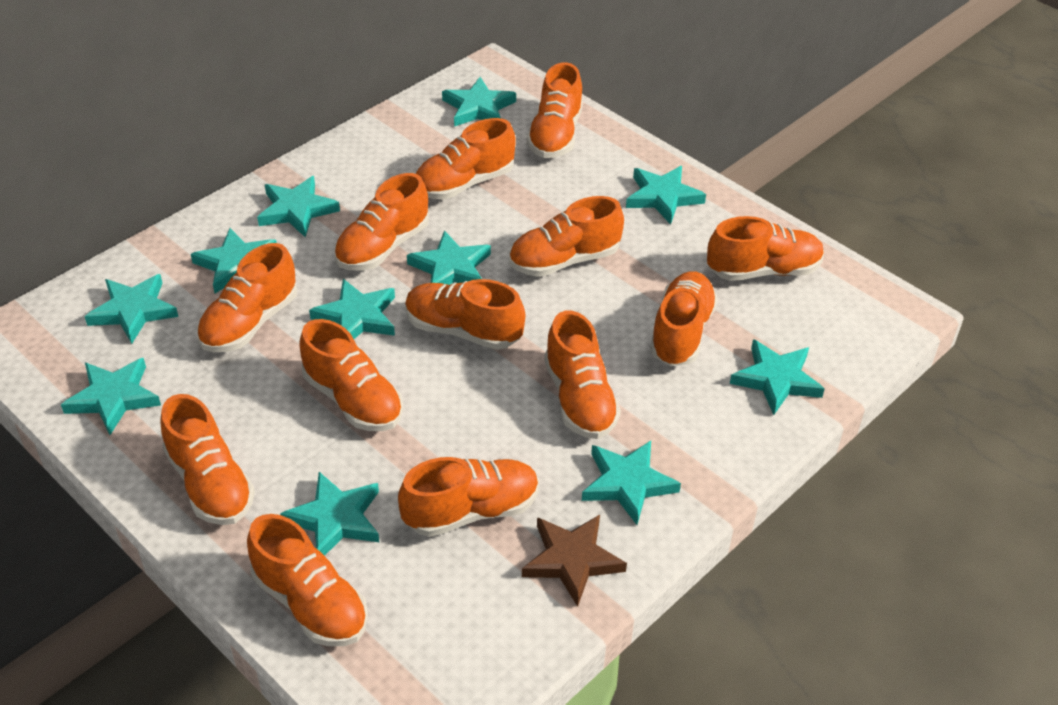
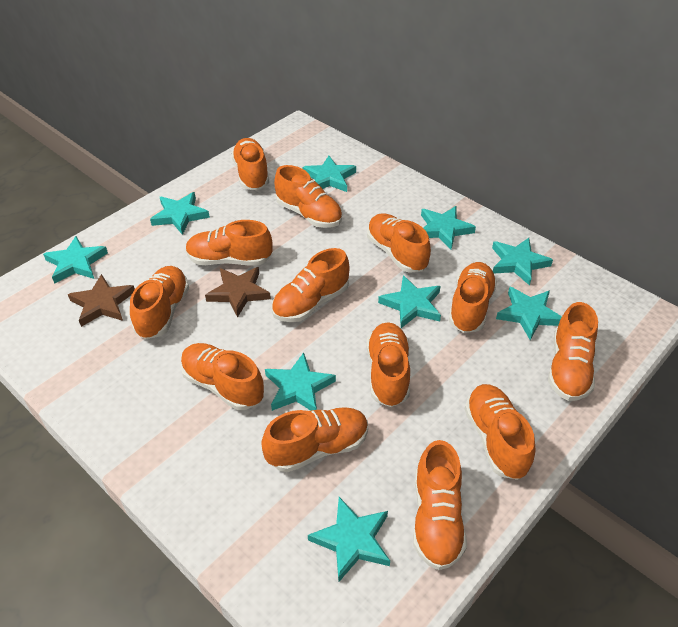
brown star: [522,515,627,607] = 1 -> [68,274,135,327] [205,267,271,318] = 2
turquoise star: [61,358,161,435] [85,274,178,344] [191,228,277,293] [257,176,340,237] [280,472,379,556] [309,279,395,339] [407,230,491,285] [442,77,516,127] [582,441,681,525] [626,166,706,224] [730,339,825,415] = 11 -> [43,236,108,284] [150,192,210,235] [265,353,336,411] [302,156,356,192] [308,497,390,582] [378,275,441,328] [421,206,476,249] [492,238,553,286] [496,287,562,340] = 9

